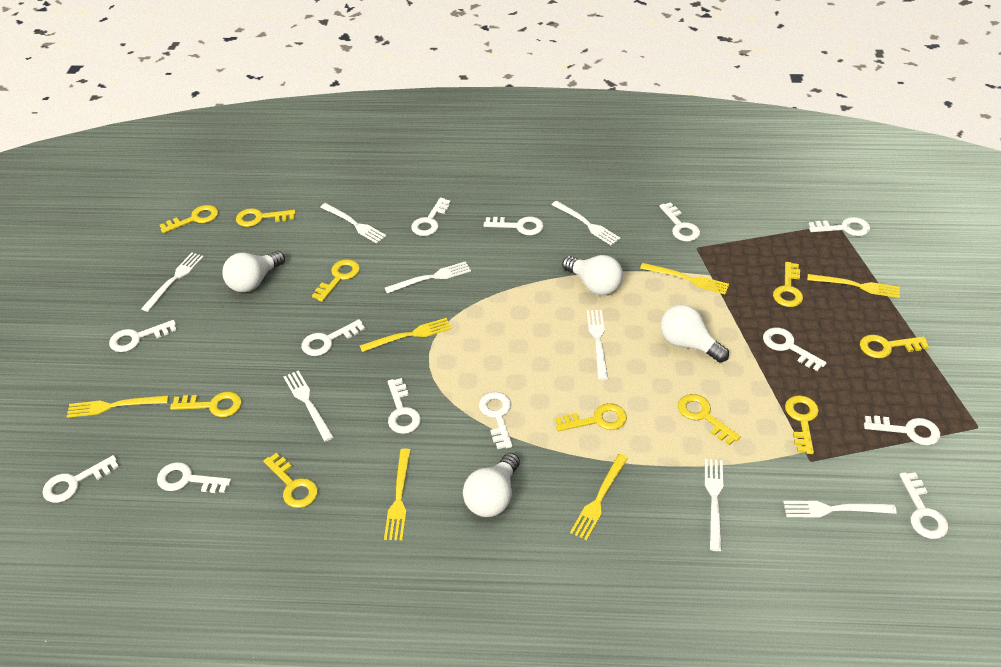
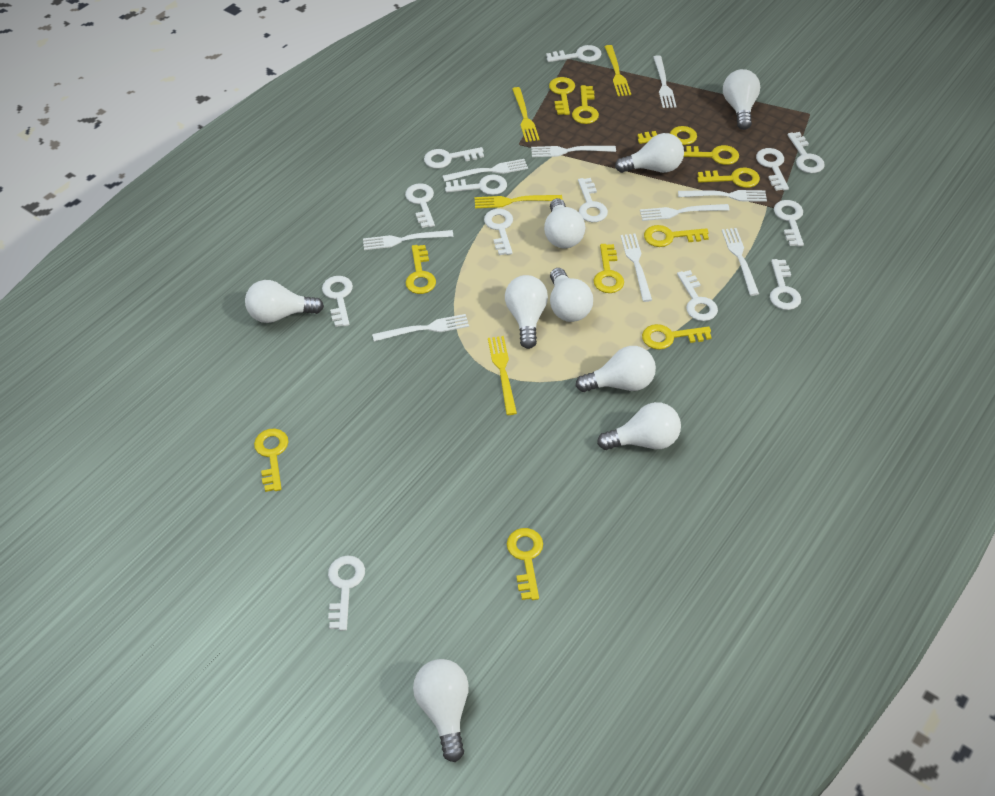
white fork: [141,253,204,312] [284,370,334,442] [320,203,386,244] [385,261,471,294] [551,201,620,245] [586,310,608,380] [705,459,723,551] [783,501,897,518] = 8 -> [363,230,453,250] [372,314,469,342] [443,159,528,182] [531,146,616,157] [621,234,652,302] [640,204,730,221] [653,55,676,108] [678,190,767,202] [722,228,759,296] = 9
white light bulb: [222,251,285,292] [463,453,520,517] [562,255,623,295] [661,305,729,362] = 4 -> [245,280,324,323] [413,659,469,762] [505,275,548,349] [544,198,585,248] [550,268,593,322] [576,346,656,392] [597,402,681,450] [615,133,684,173] [723,69,760,130] = 9
yellow fork: [67,395,169,418] [359,318,452,352] [384,449,411,540] [570,454,628,540] [640,263,729,294] [807,274,900,298] = 6 -> [475,195,563,208] [488,336,517,415] [512,87,539,142] [605,45,631,96] = 4
yellow key: [160,205,219,233] [170,391,242,417] [236,208,296,227] [263,453,318,508] [312,259,360,302] [555,403,627,431] [678,394,741,445] [773,262,803,307] [785,395,819,454] [860,334,929,358] = 10 -> [254,429,288,492] [406,245,436,294] [507,528,543,600] [549,77,575,115] [572,85,599,124] [594,244,624,293] [638,126,697,145] [642,324,712,350] [644,225,709,247] [684,145,739,165] [697,167,760,188] = 11

